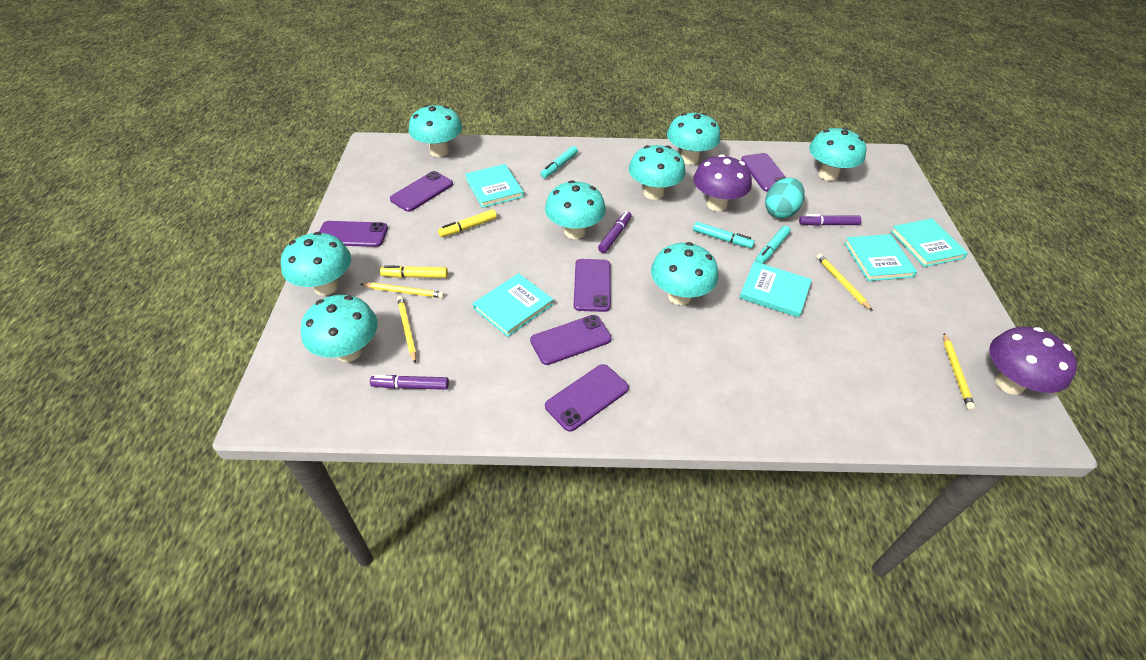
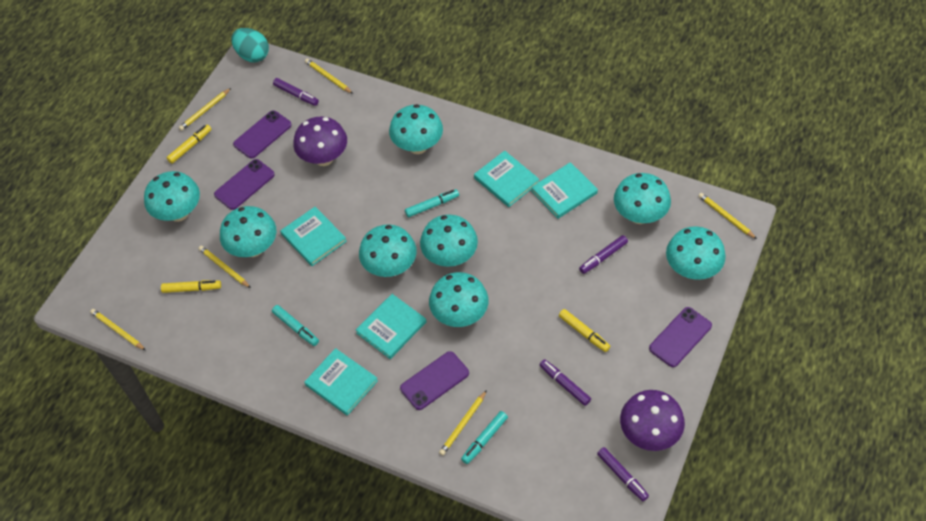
purple marker: [370,375,449,390] [598,211,632,253] [799,214,861,226] = 3 -> [273,78,319,106] [540,359,591,406] [579,235,628,274] [597,447,649,501] = 4
purple phone: [319,221,388,247] [390,171,453,212] [530,315,612,365] [545,364,629,432] [574,259,611,312] [741,153,786,192] = 6 -> [214,159,275,210] [233,110,292,159] [400,351,469,410] [649,307,712,367] = 4
yellow marker: [380,265,448,278] [438,209,497,237] = 2 -> [161,280,221,293] [166,124,212,164] [559,309,610,352] = 3
yellow pencil: [361,283,444,298] [397,296,416,363] [816,254,873,311] [943,333,975,410] = 4 -> [90,309,145,350] [179,88,231,131] [198,246,251,288] [305,59,353,94] [439,390,487,456] [699,193,757,239] = 6

